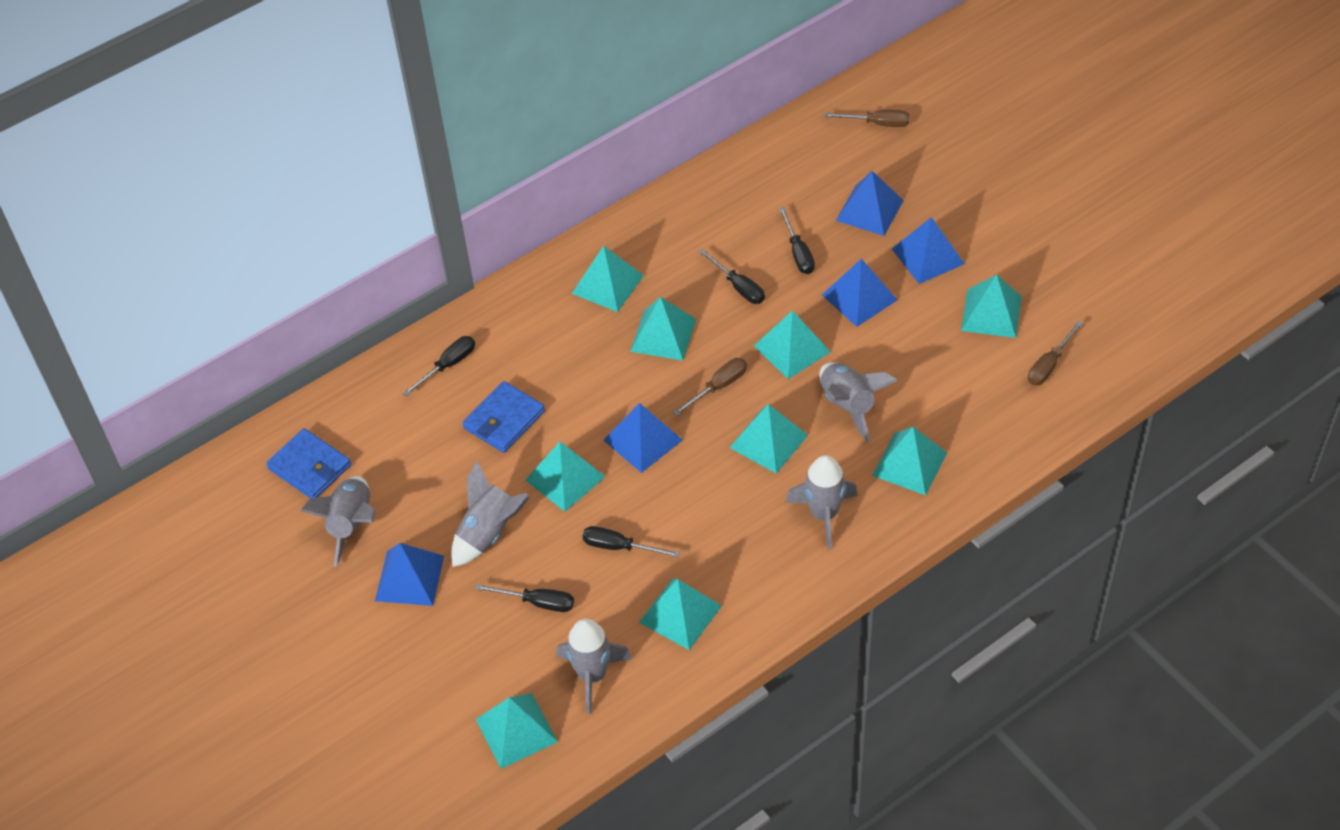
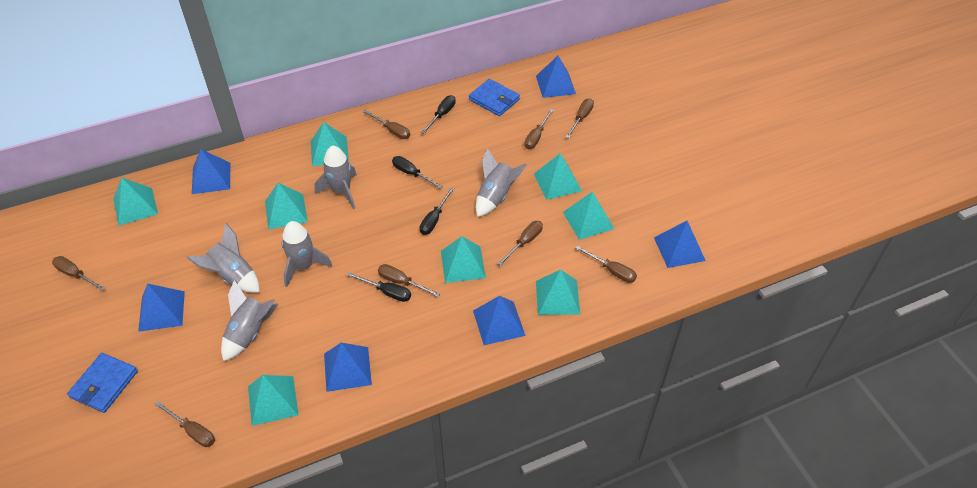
black screwdriver: [403,336,475,396] [475,584,574,612] [583,526,680,557] [699,249,765,304] [779,207,815,274] = 5 -> [347,272,411,302] [392,156,443,189] [420,187,454,235] [421,95,456,134] = 4
blue pyramid: [375,543,444,606] [603,403,683,473] [822,258,897,327] [836,171,904,236] [892,217,964,284] = 5 -> [138,283,185,332] [192,149,230,194] [324,343,372,392] [473,296,526,345] [536,56,576,98] [654,221,706,268] = 6
brown screwdriver: [673,358,747,416] [824,110,910,127] [1028,321,1083,385] = 3 -> [52,256,105,291] [154,401,215,447] [363,110,410,139] [378,264,440,297] [498,221,543,266] [524,109,553,149] [566,98,594,138] [575,246,637,283] = 8
turquoise pyramid: [476,693,558,769] [526,442,606,512] [572,246,644,312] [630,297,696,361] [639,579,722,650] [729,404,808,474] [754,310,830,379] [872,427,947,495] [961,275,1022,338] = 9 -> [113,177,158,226] [248,375,298,426] [265,183,308,230] [311,122,349,166] [441,236,486,283] [534,153,582,200] [536,270,580,315] [563,191,614,240] = 8

